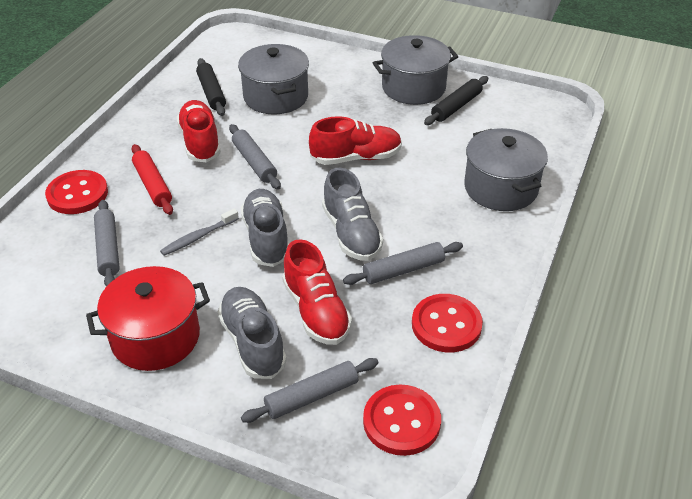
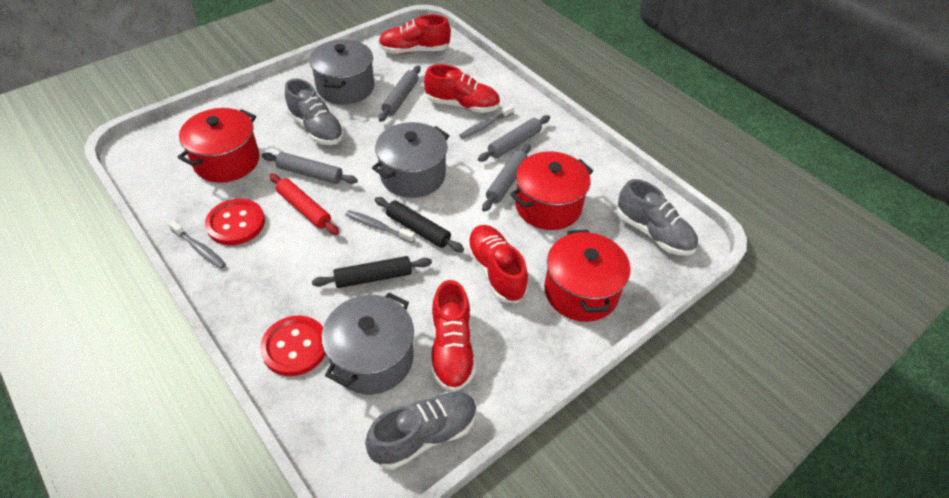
grey toothbrush: [160,208,239,256] = 1 -> [168,220,226,269] [346,210,415,243] [459,105,514,139] = 3
red button: [45,170,108,214] [363,385,441,456] [412,294,483,352] = 3 -> [205,199,265,245] [260,315,326,376] = 2
red pot: [86,266,210,371] = 1 -> [178,108,260,183] [510,151,593,230] [544,230,630,322] = 3
red shoe: [177,100,221,163] [282,239,352,345] [309,116,402,165] = 3 -> [378,15,451,54] [424,64,500,113] [431,280,476,392] [466,225,528,303] = 4

